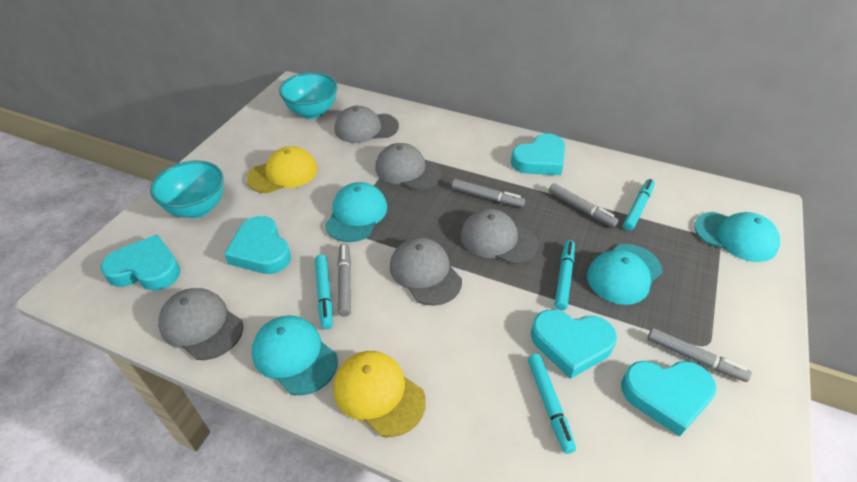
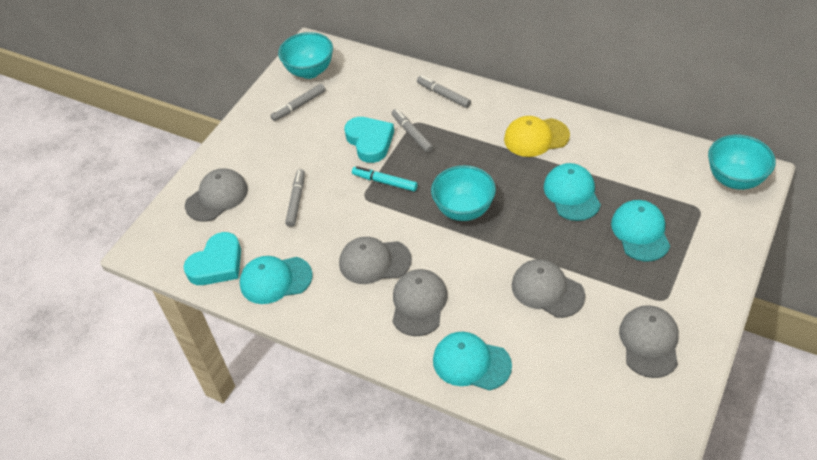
turquoise bowl: [150,161,223,218] [279,72,337,119] = 2 -> [278,32,333,79] [431,165,496,221] [708,135,776,190] = 3
turquoise heart: [101,235,181,291] [224,216,291,274] [511,134,565,175] [531,310,617,379] [621,361,716,437] = 5 -> [183,232,241,285] [344,117,394,163] = 2
turquoise marker: [315,255,333,329] [528,354,576,454] [555,240,575,310] [623,179,655,231] = 4 -> [352,166,418,191] = 1
yellow cap: [247,146,318,193] [333,351,426,437] = 2 -> [504,116,570,157] = 1

